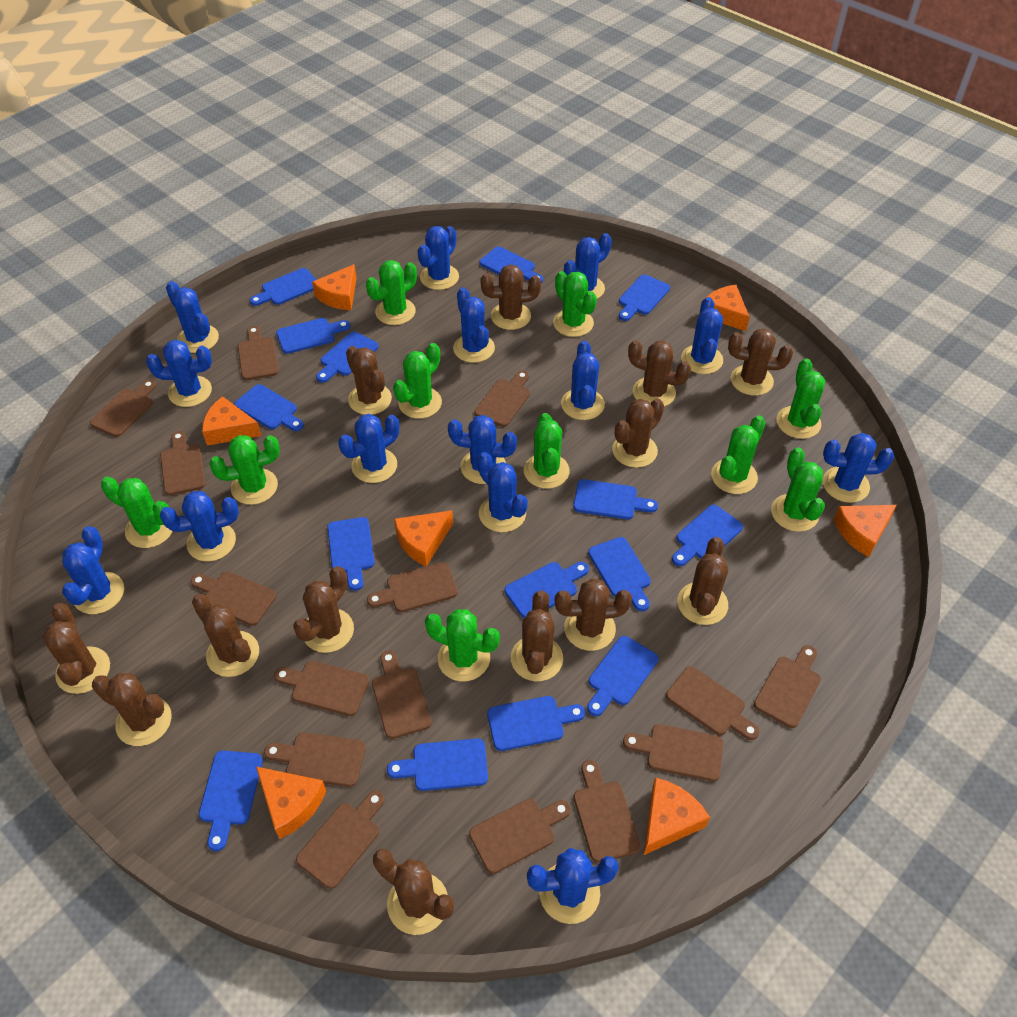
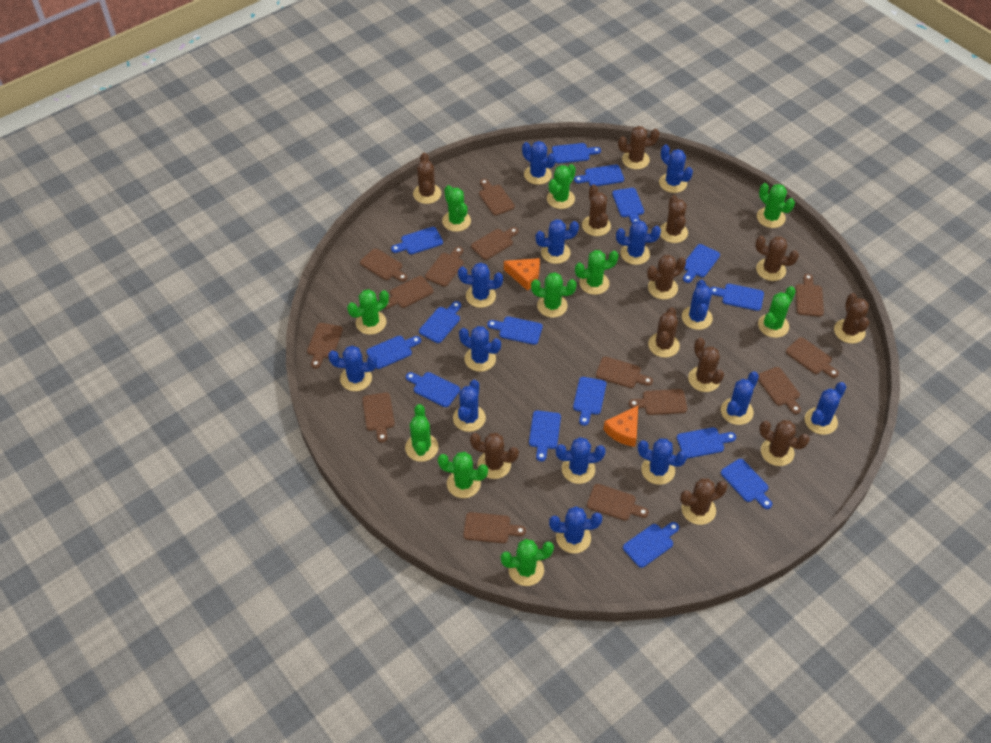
brown cactus: [43,603,110,694] [92,673,172,746] [192,594,259,677] [293,566,354,653] [346,346,392,415] [373,848,454,935] [480,265,541,330] [511,590,563,681] [555,578,632,651] [612,399,664,468] [628,340,691,407] [677,537,728,625] [728,329,793,396] = 13 -> [413,153,441,204] [470,433,519,479] [582,184,611,236] [618,126,660,169] [647,255,686,300] [648,307,680,358] [660,195,688,243] [680,478,727,525] [688,338,724,392] [755,236,799,281] [759,420,810,466] [834,293,869,343] = 12
brown cutting board: [90,379,156,437] [160,431,206,496] [191,571,276,626] [238,326,279,380] [264,732,366,787] [274,661,369,716] [296,791,385,889] [367,562,458,612] [372,650,432,739] [469,799,571,874] [474,370,530,427] [574,760,640,863] [623,724,723,782] [666,666,759,740] [754,645,821,728] = 15 -> [307,323,343,369] [360,248,408,282] [362,393,395,443] [385,276,434,309] [425,247,464,287] [463,512,526,543] [471,227,518,260] [479,179,515,215] [587,484,649,521] [596,356,653,388] [629,389,687,415] [758,367,801,414] [786,337,839,378] [796,274,824,317] = 14
orange cheese: [202,396,262,446] [256,767,326,839] [312,264,357,310] [394,510,453,566] [644,778,710,855] [706,285,750,331] [833,505,897,557] = 7 -> [504,258,540,291] [603,406,638,447] = 2

